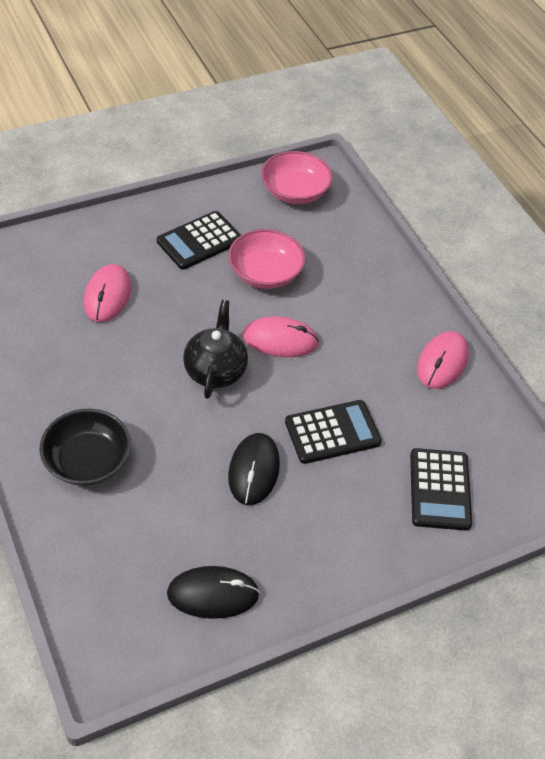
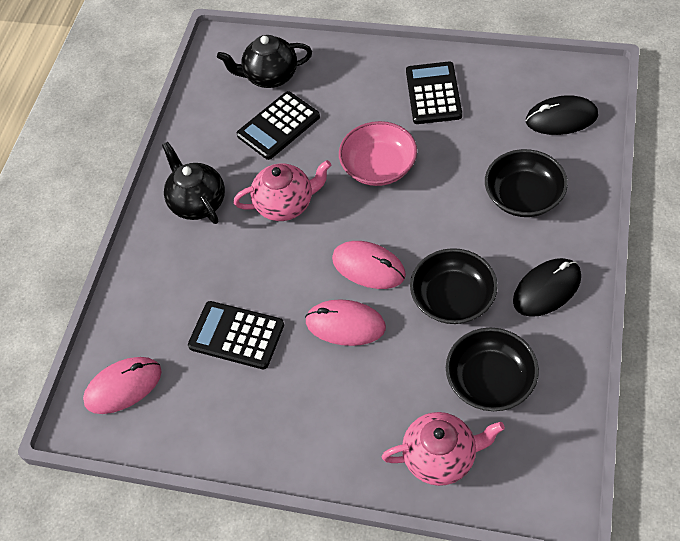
black bowl: [39,409,131,486] = 1 -> [410,248,498,324] [446,327,539,411] [485,149,568,217] = 3
black teapot: [183,300,248,399] = 1 -> [162,142,225,224] [217,35,312,88] = 2
pink bowl: [228,229,305,289] [261,151,333,204] = 2 -> [339,121,417,186] = 1
pink teapot: none = 0 -> [233,160,331,221] [382,412,505,486] = 2

